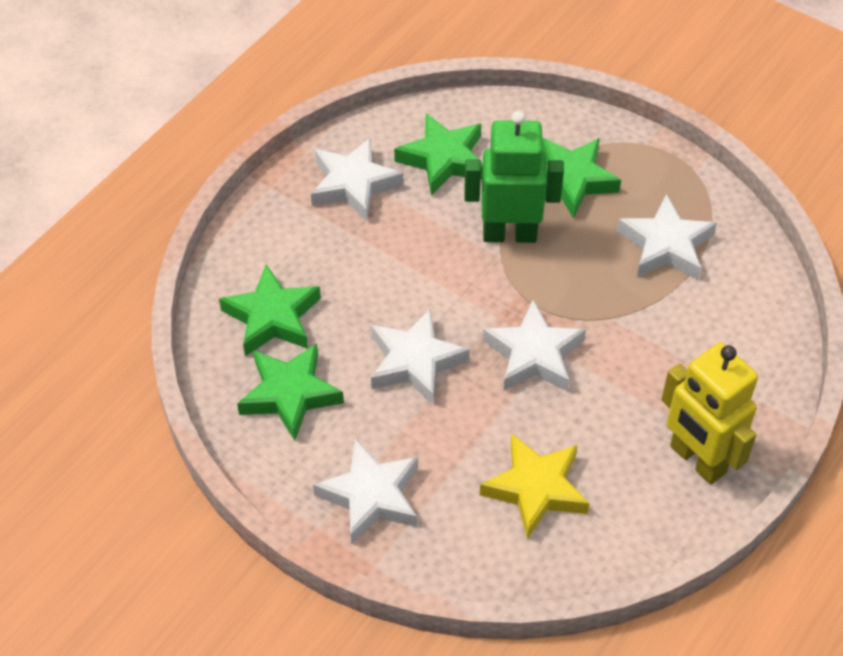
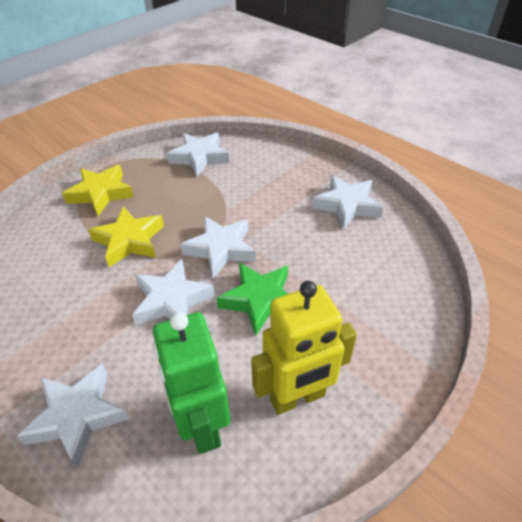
green star: [219,264,321,356] [237,344,344,441] [394,113,483,196] [542,138,621,219] = 4 -> [217,263,288,336] = 1
yellow star: [480,434,590,539] = 1 -> [62,165,134,216] [88,207,164,267] = 2

